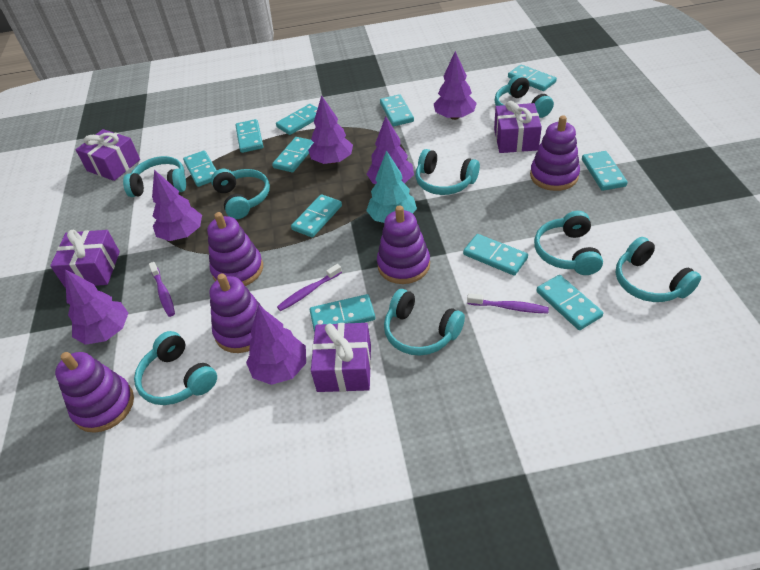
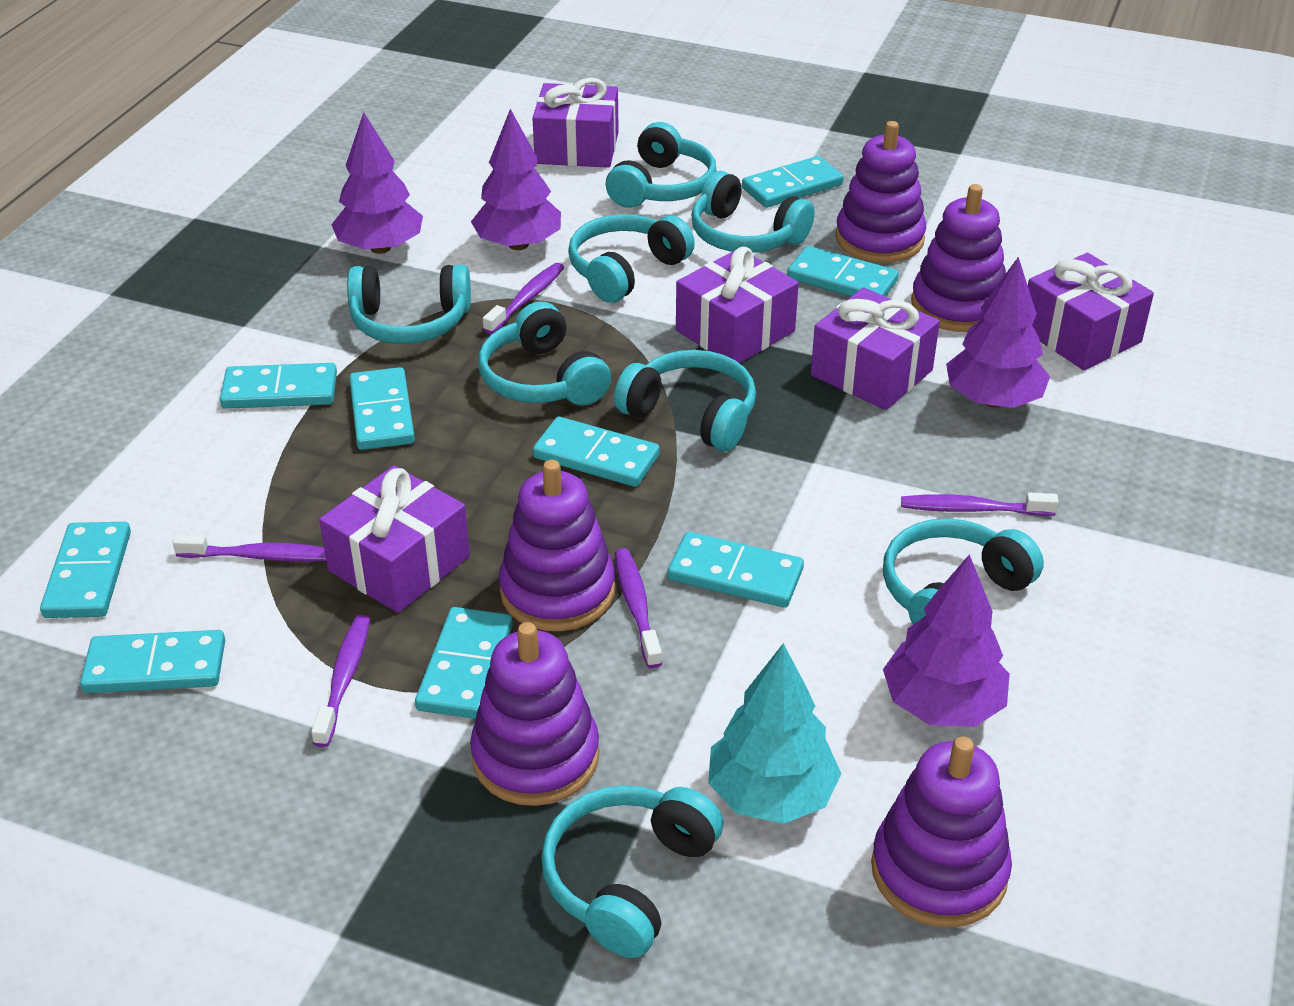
purple gift: [50,230,120,288] [76,129,140,181] [311,323,371,392] [494,101,542,153] = 4 -> [319,465,470,613] [532,77,619,168] [676,247,799,363] [811,287,940,410] [1028,253,1154,370] = 5
purple toothbrush: [149,262,175,317] [277,264,342,311] [467,293,549,314] = 3 -> [173,534,326,562] [311,615,370,747] [483,263,564,334] [615,548,662,669] [901,493,1059,516] = 5
purple tree: [65,269,128,345] [152,170,202,241] [246,305,306,385] [308,95,353,164] [367,116,414,184] [434,51,477,120] = 6 -> [331,112,423,254] [471,109,561,250] [883,554,1010,727] [946,257,1050,408] = 4
turquoise domino: [183,150,217,187] [235,119,263,153] [272,137,314,172] [276,104,318,135] [291,194,342,238] [310,294,375,332] [380,94,414,126] [463,234,528,276] [508,64,557,91] [536,275,603,330] [582,151,628,191] = 11 -> [40,522,131,618] [80,630,225,693] [220,363,337,409] [349,367,415,450] [415,607,513,719] [533,417,660,487] [667,532,804,608] [742,156,844,208] [787,246,899,297] = 9

